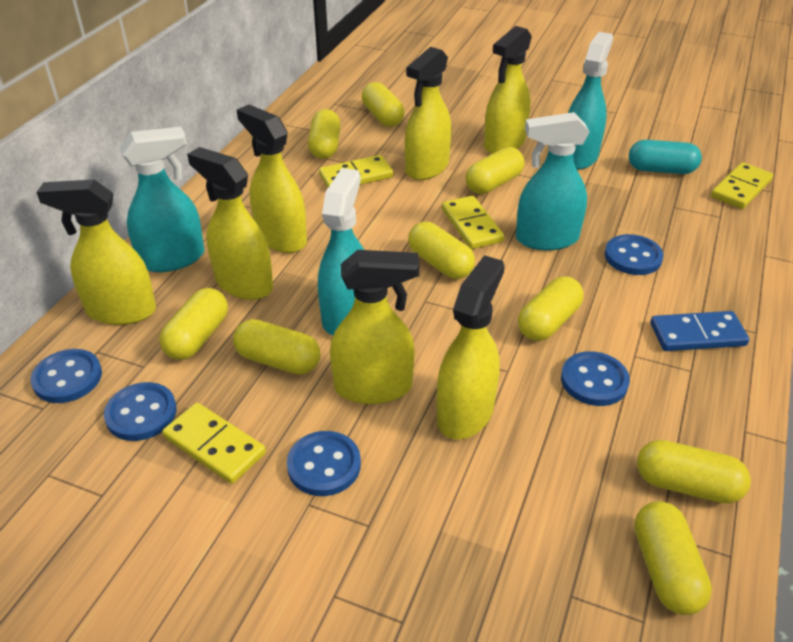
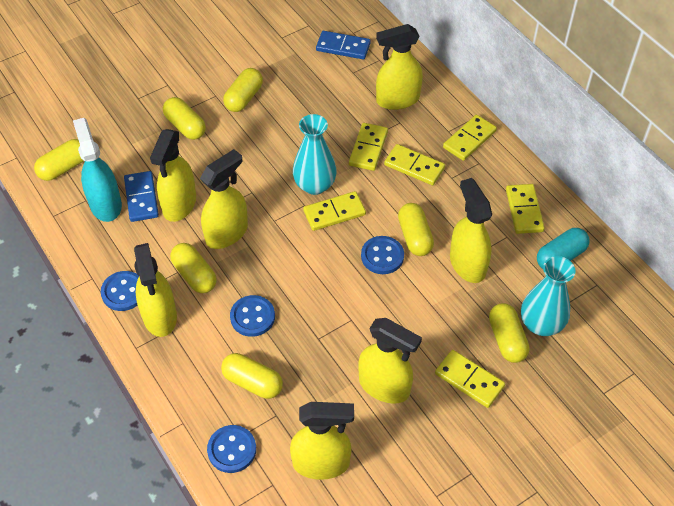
blue button: [30,349,102,403] [104,382,177,441] [287,431,361,496] [561,351,630,406] [605,234,664,275] = 5 -> [101,271,139,311] [207,425,256,473] [230,295,275,337] [361,236,404,274] = 4
blue domino: [650,311,749,351] = 1 -> [124,171,159,222] [316,31,371,59] = 2
turquoise spray bottle: [119,127,204,272] [318,168,364,336] [516,112,589,250] [568,32,613,170] = 4 -> [73,118,122,222] = 1
turquoise vase: none = 0 -> [293,114,337,195] [521,256,576,336] = 2
yellow capsule: [159,288,228,360] [233,319,320,374] [308,109,341,159] [362,82,404,127] [408,222,475,279] [466,147,524,194] [518,276,584,341] [635,501,712,615] [637,440,751,504] = 9 -> [34,139,84,181] [163,97,206,140] [170,243,217,293] [221,353,283,399] [223,68,263,112] [398,203,434,256] [489,303,530,363] = 7
yellow domino: [162,403,266,484] [319,155,393,188] [442,196,504,249] [711,162,773,209] = 4 -> [303,191,366,231] [349,123,388,171] [384,144,445,185] [435,350,505,408] [443,115,497,161] [506,184,545,234] = 6

